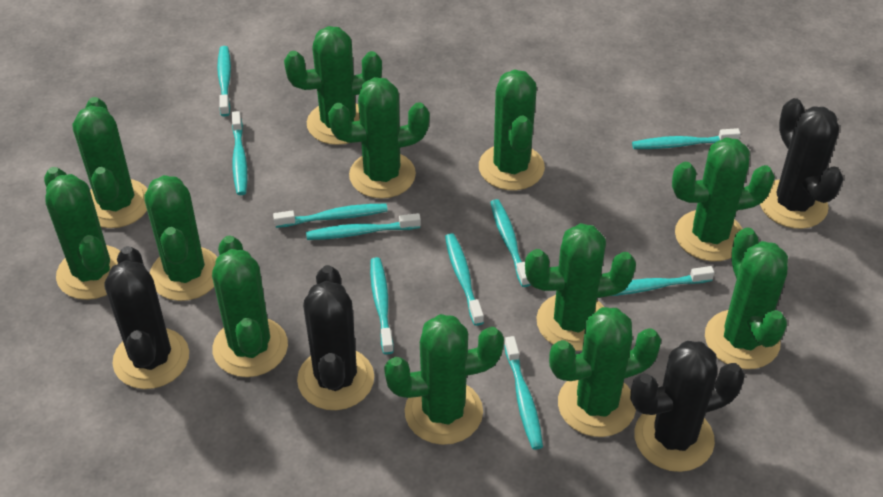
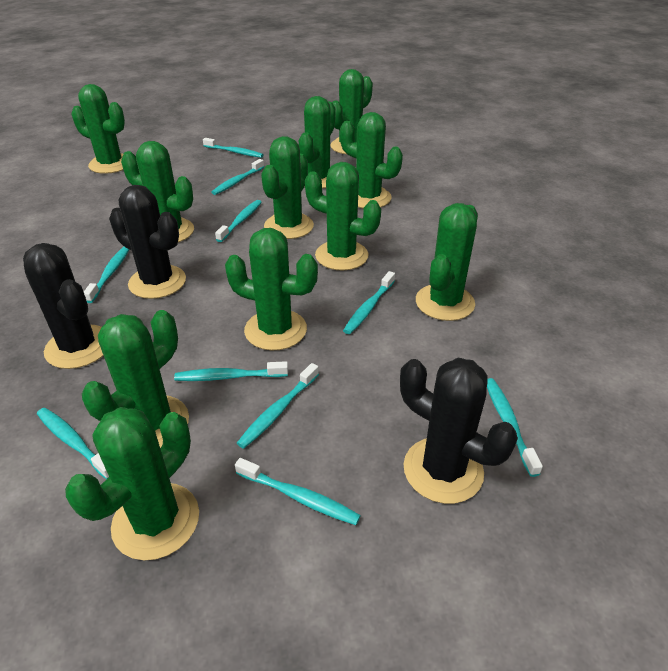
black cactus: [104,246,189,389] [297,265,374,410] [630,341,745,472] [760,98,843,229] = 4 -> [23,243,104,369] [109,185,186,299] [400,358,518,504] = 3
green cactus: [44,167,120,300] [72,97,148,228] [144,175,217,301] [212,235,288,377] [284,26,382,145] [328,77,429,199] [384,314,504,445] [479,69,545,190] [525,223,636,351] [549,307,661,437] [672,137,775,261] [705,227,788,369] = 12 -> [65,407,199,561] [71,84,125,174] [82,310,189,448] [121,141,194,242] [225,228,318,351] [261,136,314,239] [299,96,336,188] [305,162,381,271] [331,69,373,154] [340,112,403,208] [416,203,478,321] = 11

